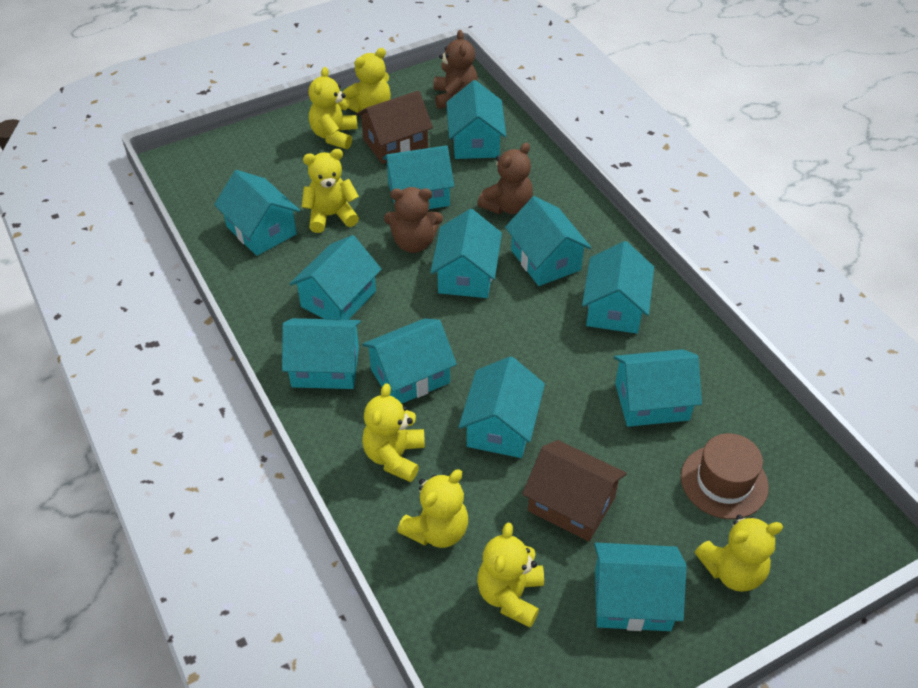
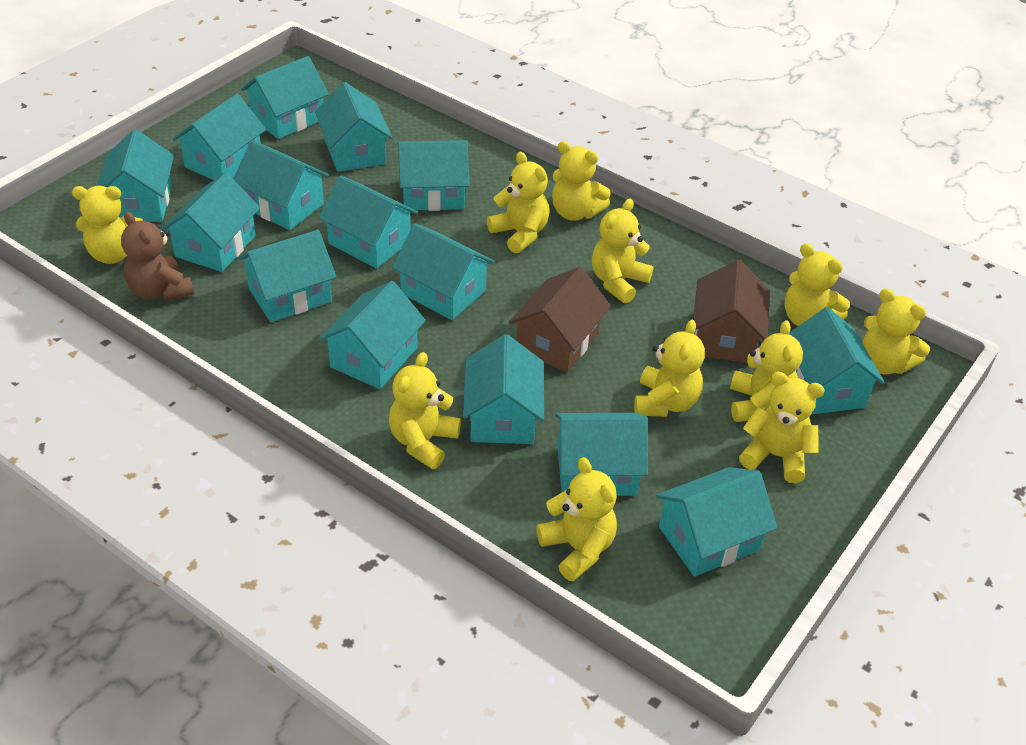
brown hat: [681,433,769,519] = 1 -> none = 0
brown teddy bear: [384,187,443,253] [433,30,478,109] [477,143,533,214] = 3 -> [121,211,194,301] = 1
turquoise house: [214,170,300,256] [282,318,361,389] [290,235,382,320] [362,318,457,404] [383,145,454,209] [430,209,502,298] [446,80,506,159] [459,356,545,458] [505,196,591,286] [582,241,654,334] [594,543,687,631] [614,349,702,427] = 12 -> [97,129,174,222] [161,173,260,272] [172,94,266,180] [233,140,329,230] [238,230,336,322] [241,56,329,139] [315,82,393,172] [319,175,418,269] [319,281,426,389] [392,223,494,320] [398,140,469,211] [463,334,544,444] [555,413,648,496] [656,467,777,577] [789,307,885,415] = 15
yellow teddy bear: [302,149,359,233] [308,67,358,149] [343,48,391,113] [362,383,425,482] [397,469,468,548] [477,523,544,628] [695,515,783,592] = 7 -> [72,186,143,264] [389,352,461,469] [487,152,549,254] [536,457,617,581] [552,141,611,221] [592,199,654,304] [634,320,705,417] [730,320,803,422] [739,372,825,483] [784,243,850,326] [862,289,930,375] = 11

